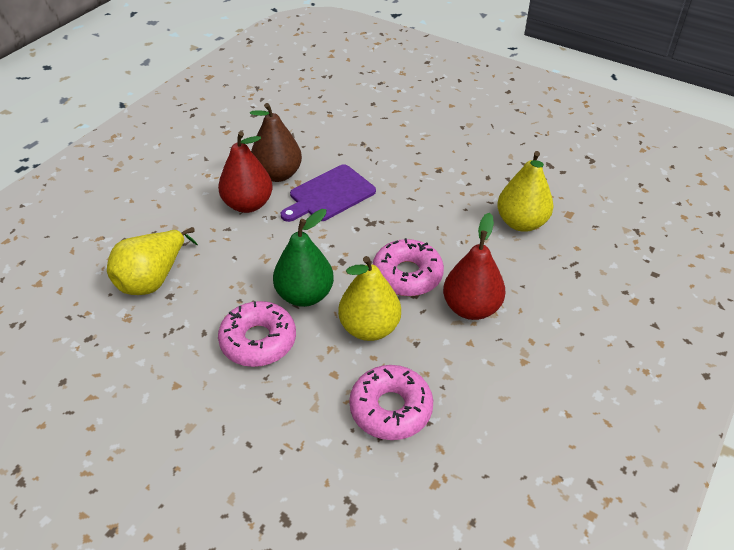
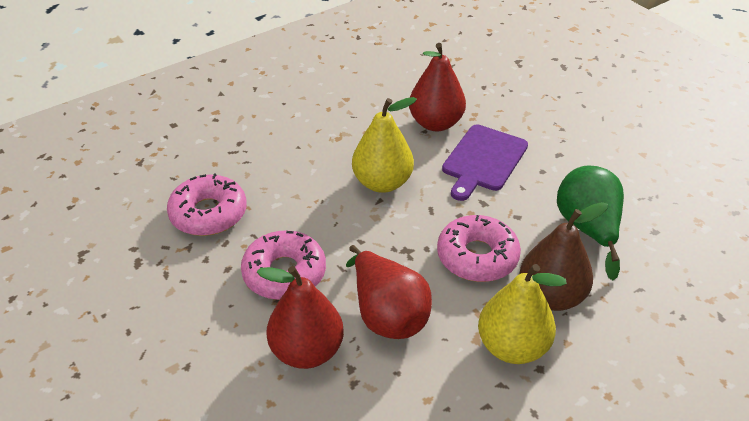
red pear: [218,131,273,213] [443,213,505,320] = 2 -> [257,266,344,369] [346,245,432,339] [409,43,466,131] = 3
yellow pear: [107,227,198,295] [338,256,401,341] [497,151,554,232] = 3 -> [352,97,417,193] [478,264,567,364] = 2

